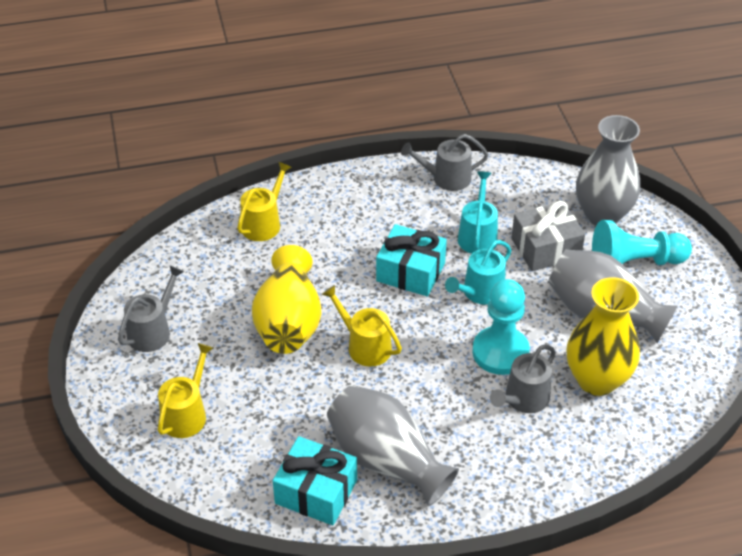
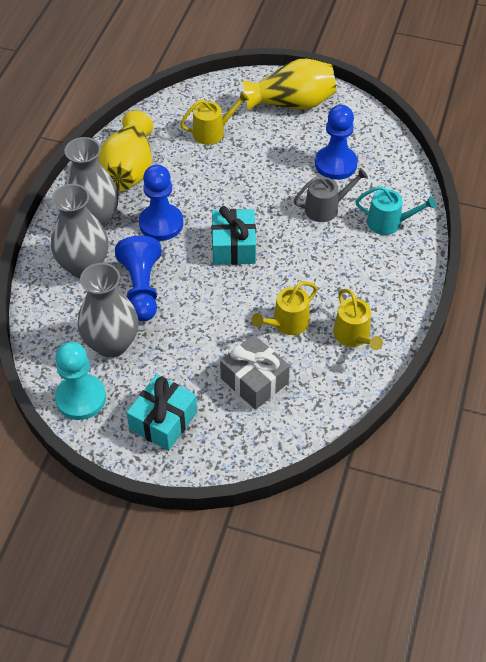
blue pawn: none = 0 -> [115,236,162,321] [139,165,183,241] [315,105,358,180] = 3
grey watering can: [118,266,184,352] [401,134,488,191] [490,345,556,413] = 3 -> [294,168,368,222] = 1
turquoise pawn: [472,279,530,375] [592,220,692,265] = 2 -> [55,342,106,420] = 1
turquoise watering can: [445,240,511,305] [458,171,498,254] = 2 -> [355,186,436,235] = 1

